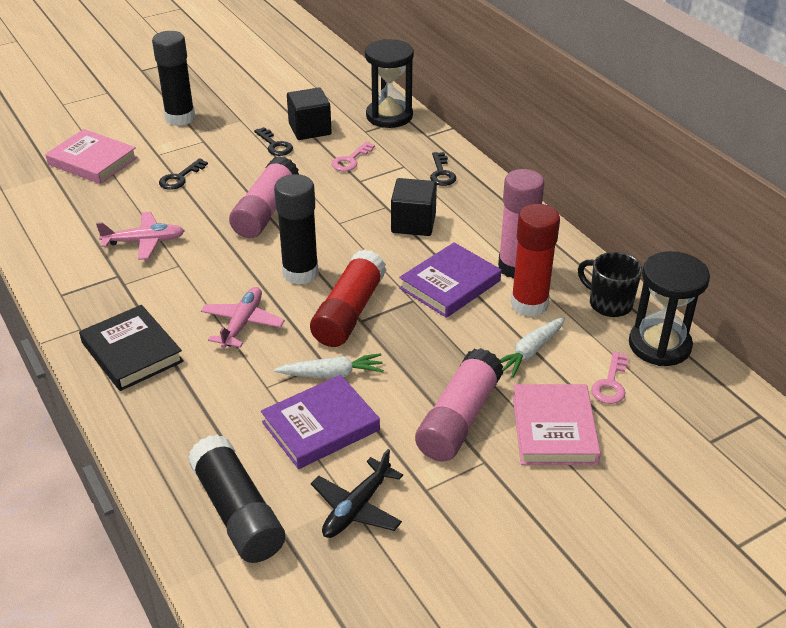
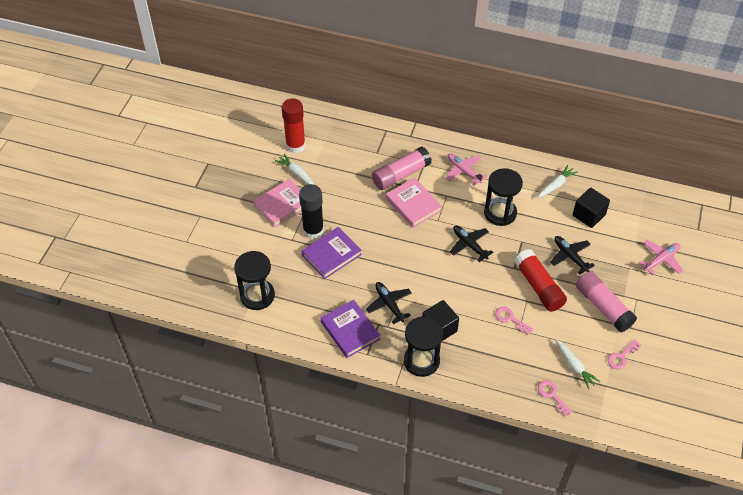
black book: [79,305,184,391] = 1 -> none = 0
black glue stick: [152,31,195,126] [188,434,285,563] [274,174,319,285] = 3 -> [299,184,324,240] = 1
black hourglass: [365,39,414,128] [629,251,710,366] = 2 -> [234,251,275,310] [404,316,443,377] [484,168,523,226] = 3
black key: [159,158,208,190] [254,127,293,156] [430,152,456,186] = 3 -> none = 0
black mug: [578,252,642,317] = 1 -> none = 0
black plane: [311,449,403,538] = 1 -> [366,282,412,324] [450,226,494,262] [550,236,595,274] = 3
pink glue stick: [229,156,299,238] [415,348,504,462] [498,169,544,279] = 3 -> [372,146,432,190] [576,271,637,333] = 2
pink key: [332,142,375,171] [591,351,629,404] = 2 -> [495,307,533,334] [538,380,572,416] [607,339,641,369] = 3
white carrot: [274,353,384,378] [500,317,565,378] = 2 -> [275,154,315,185] [538,165,578,198] [555,339,600,389] = 3

